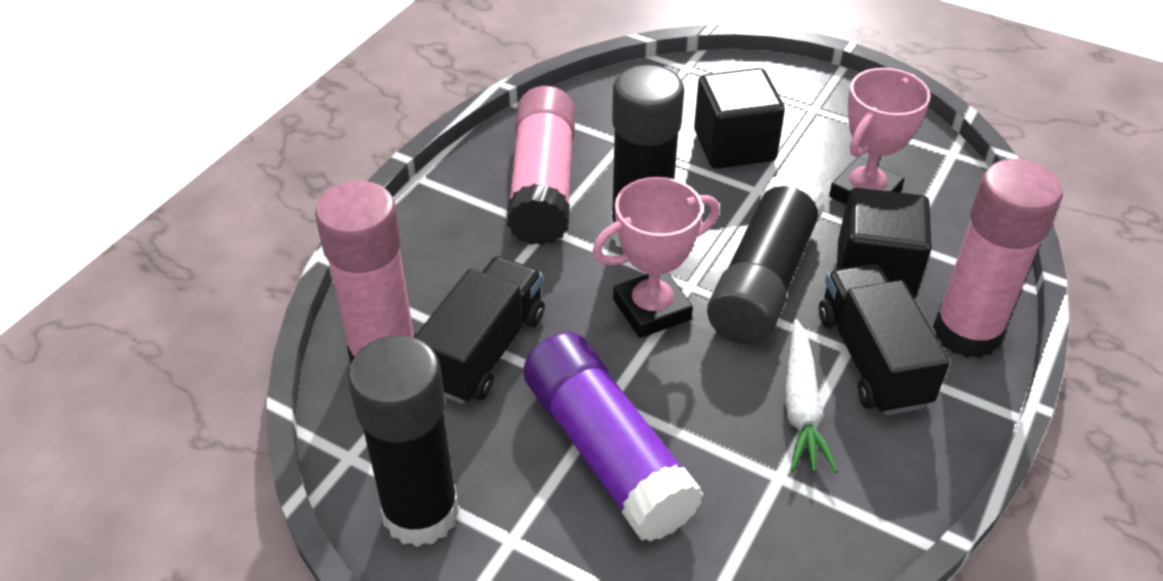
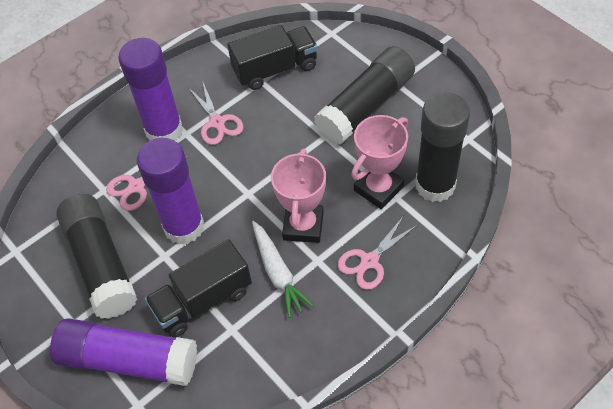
black cube: [694,68,785,169] [837,188,932,299] = 2 -> none = 0
pink glue stick: [315,181,416,363] [507,86,575,246] [933,159,1063,358] = 3 -> none = 0
pink scissors: none = 0 -> [106,157,188,211] [188,83,243,145] [338,217,417,290] = 3
purple glue stick: [523,332,704,542] = 1 -> [50,318,197,386] [118,38,183,141] [137,138,204,245] = 3

